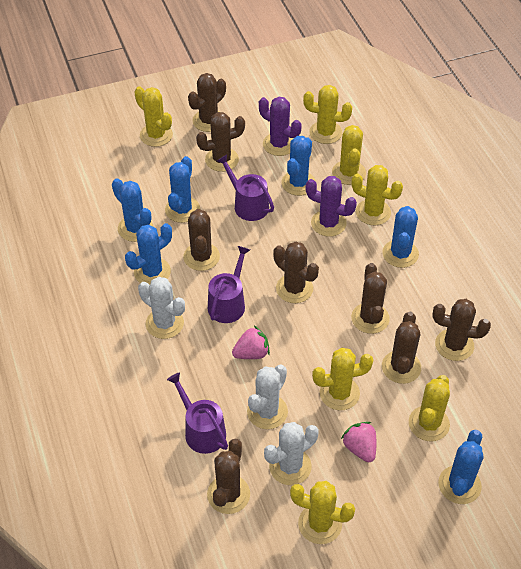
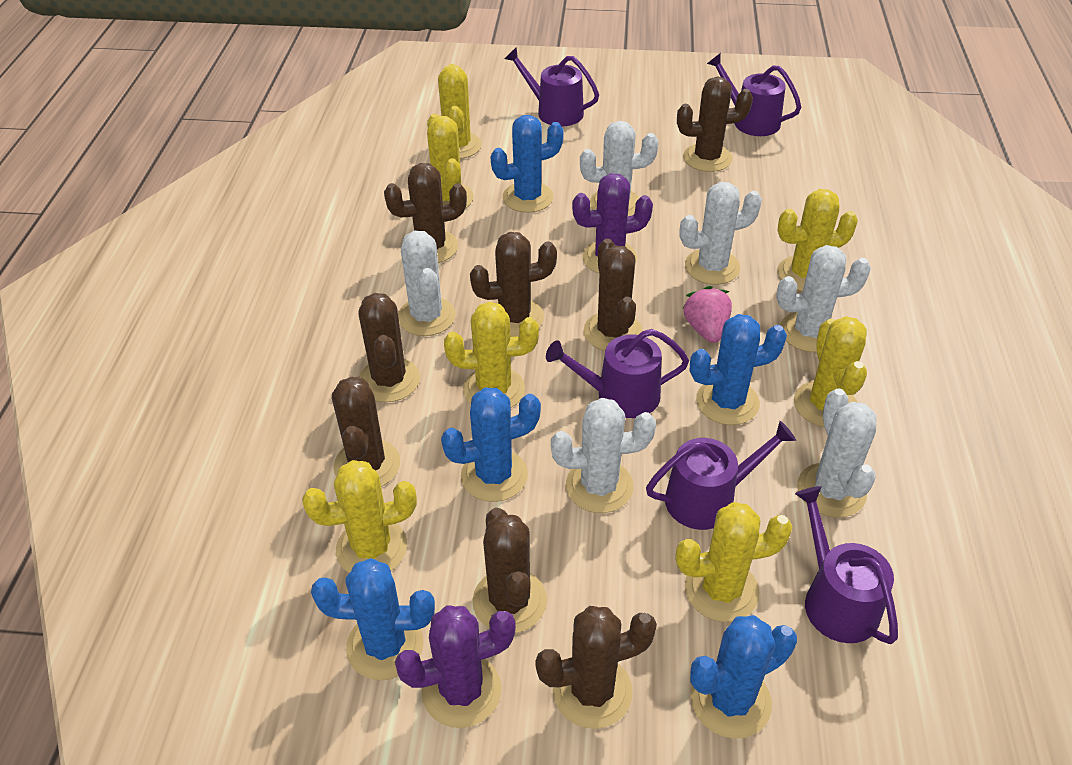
blue cactus: [112,178,153,242] [125,223,172,285] [165,156,200,223] [281,136,316,196] [382,206,419,268] [438,430,483,504] = 6 -> [311,558,435,680] [441,387,541,502] [490,115,564,213] [690,314,787,425] [690,615,797,739] = 5
pink strawberry: [232,326,270,359] [341,422,376,462] = 2 -> [682,286,732,343] = 1
purple watering can: [167,372,228,454] [208,246,250,323] [217,155,274,221] = 3 -> [505,47,599,126] [546,329,689,418] [646,421,796,530] [707,53,801,136] [795,486,898,644] = 5
white cactus: [138,277,185,339] [247,365,288,429] [264,422,318,485] = 3 -> [398,231,456,336] [551,398,656,513] [580,121,659,216] [679,182,762,285] [776,245,871,352] [797,388,877,517] = 6

